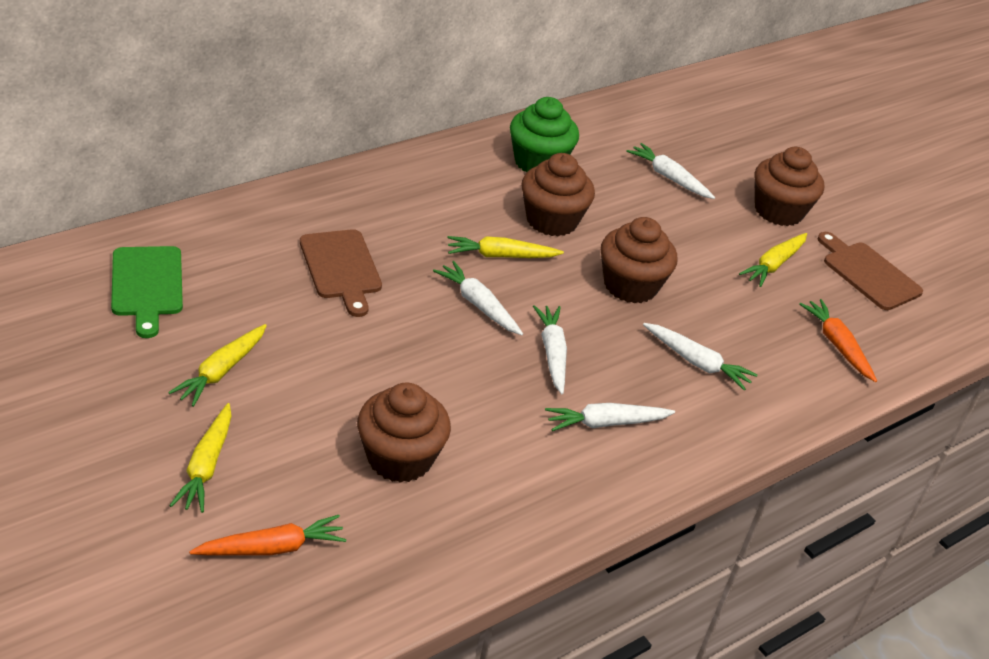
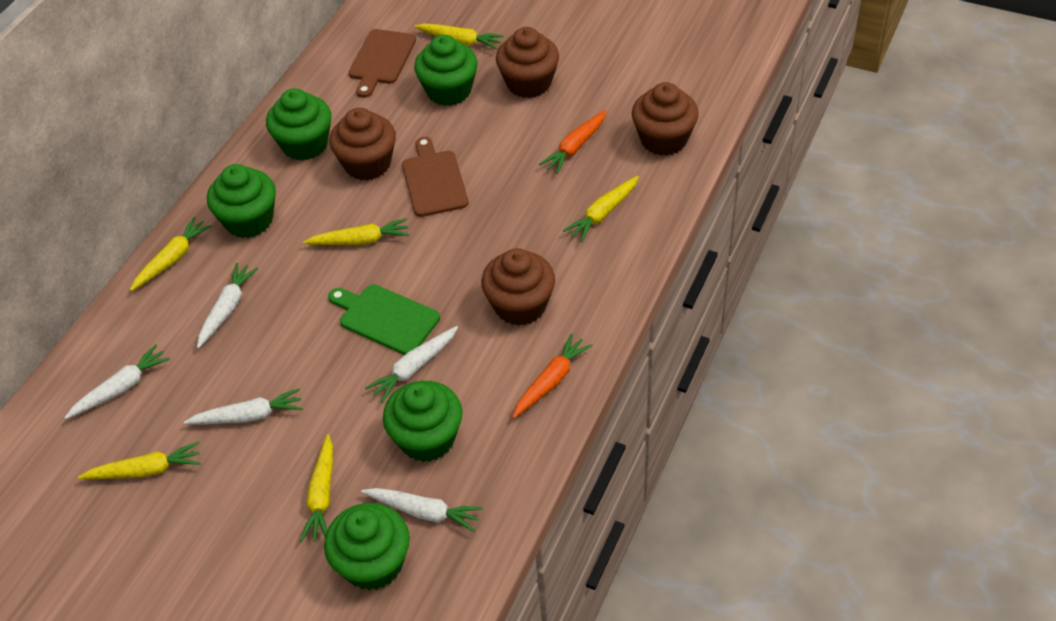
green cupcake: [510,97,579,172] = 1 -> [207,164,276,238] [266,88,331,161] [324,503,410,590] [383,381,463,462] [414,35,478,106] = 5
yellow carrot: [168,324,267,407] [169,403,232,513] [447,236,564,258] [739,233,807,287] = 4 -> [78,442,201,479] [130,217,212,291] [300,434,333,542] [303,218,410,245] [414,24,504,49] [563,176,639,242] = 6

